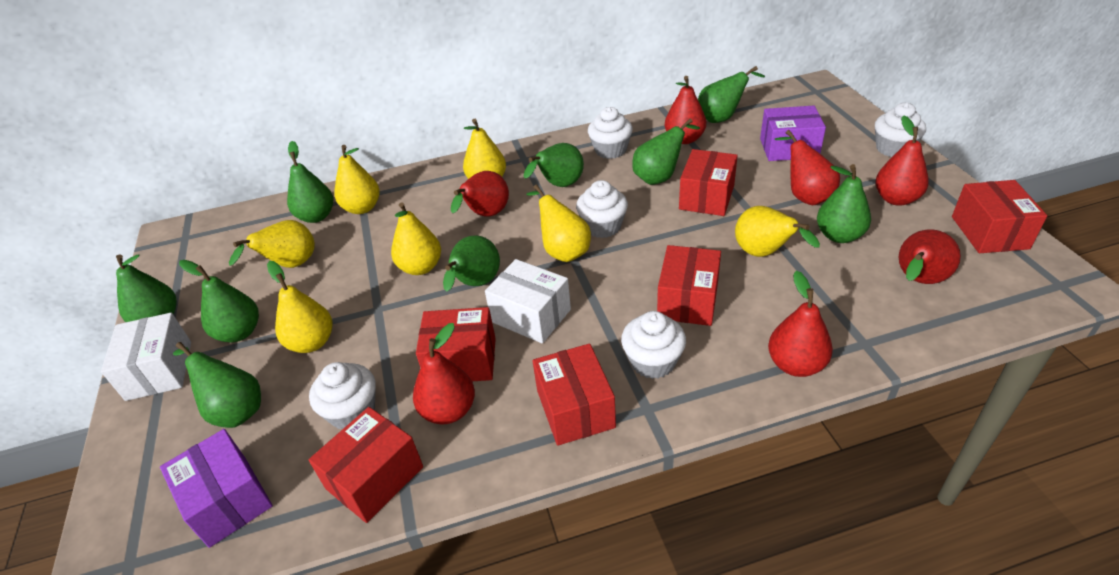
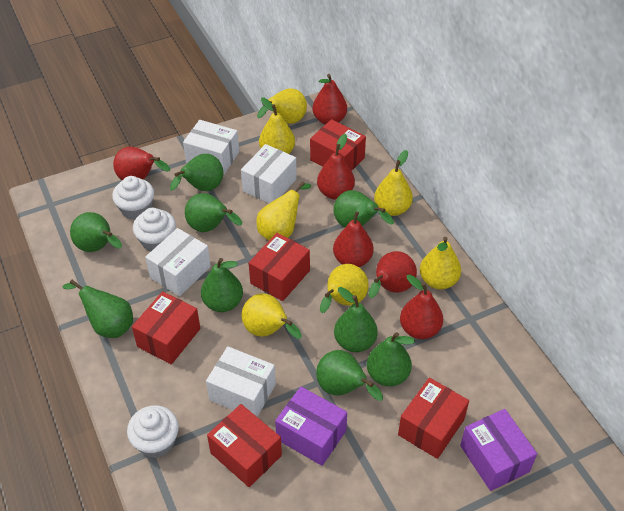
red box: [309,407,423,523] [416,307,496,381] [532,343,616,446] [657,245,721,326] [679,149,738,216] [952,180,1047,253] = 6 -> [132,291,200,365] [207,404,282,487] [249,233,310,301] [310,119,366,171] [398,378,469,459] = 5
red pear: [413,323,475,424] [451,171,509,217] [665,76,706,144] [768,271,833,377] [774,130,840,206] [875,115,929,206] [899,229,961,284] = 7 -> [113,147,170,180] [313,74,347,125] [317,134,355,200] [333,201,373,267] [369,251,417,298] [400,275,443,339] = 6
white box: [101,313,191,401] [485,259,571,343] = 2 -> [145,228,211,296] [183,120,239,175] [206,347,276,417] [241,144,297,204] = 4
white cupcake: [309,362,376,429] [576,180,628,238] [588,107,633,159] [621,311,686,379] [875,103,926,157] = 5 -> [112,176,154,220] [127,405,179,458] [133,208,176,252] = 3

